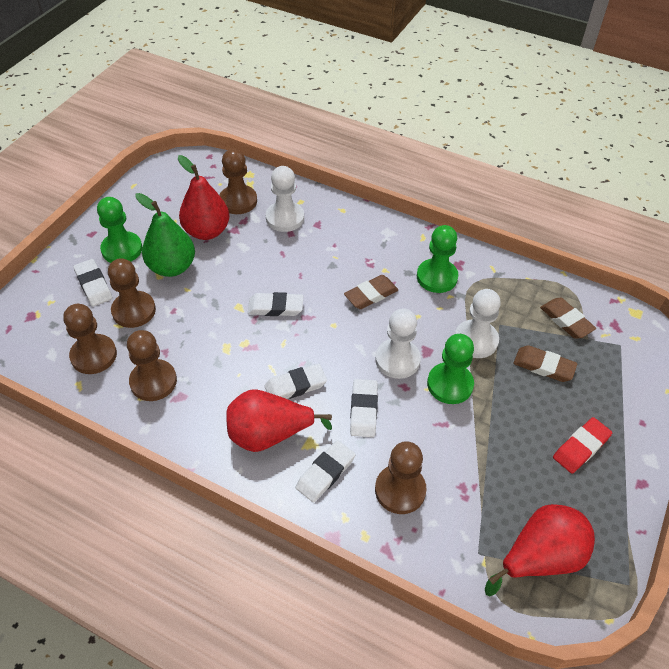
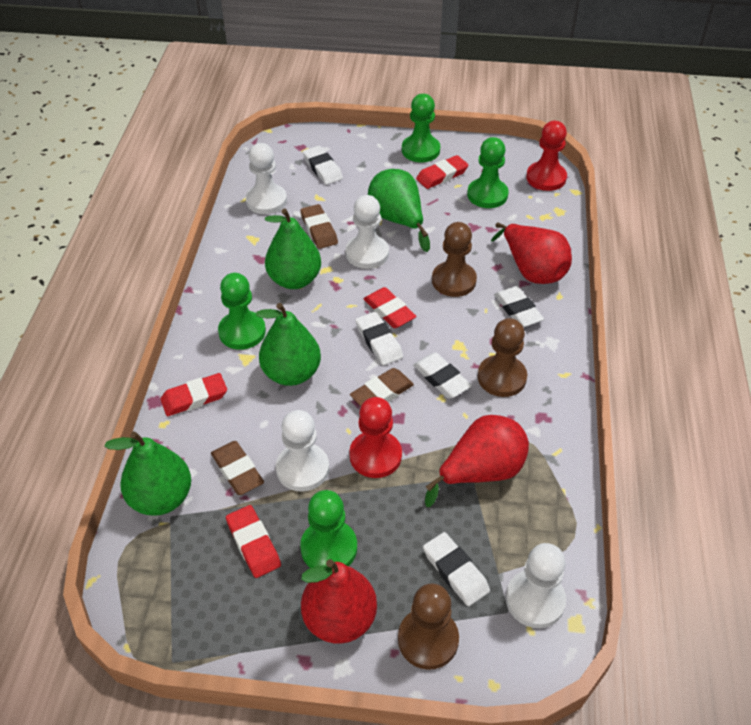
brown pawn: [63,304,117,374] [108,258,156,328] [127,330,177,401] [219,149,257,214] [375,441,427,514] = 5 -> [398,583,459,670] [432,222,477,297] [478,318,527,397] = 3
green pawn: [97,197,143,263] [417,225,458,293] [427,334,474,404] = 3 -> [218,273,266,350] [300,490,357,568] [402,94,440,162] [467,137,508,208] = 4
green pear: [135,193,195,277] = 1 -> [104,431,191,516] [256,303,321,386] [265,208,321,289] [368,169,430,252] = 4
red eraser: [553,417,612,474] = 1 -> [160,373,227,416] [226,505,281,578] [363,287,416,328] [416,155,468,189] = 4
red pawn: none = 0 -> [349,397,402,478] [526,121,567,191] = 2
white pawn: [266,166,304,232] [375,308,421,379] [455,289,501,358] = 3 -> [246,143,287,214] [276,410,329,492] [346,195,389,269] [506,543,566,628] = 4

